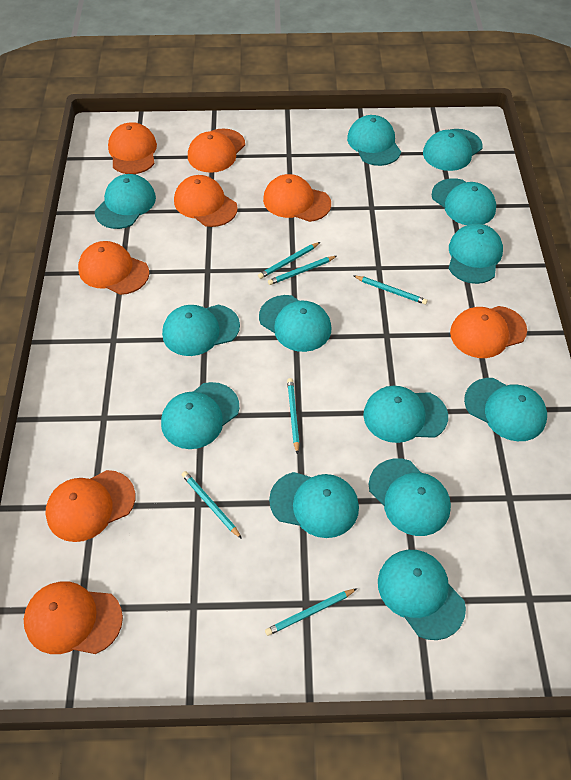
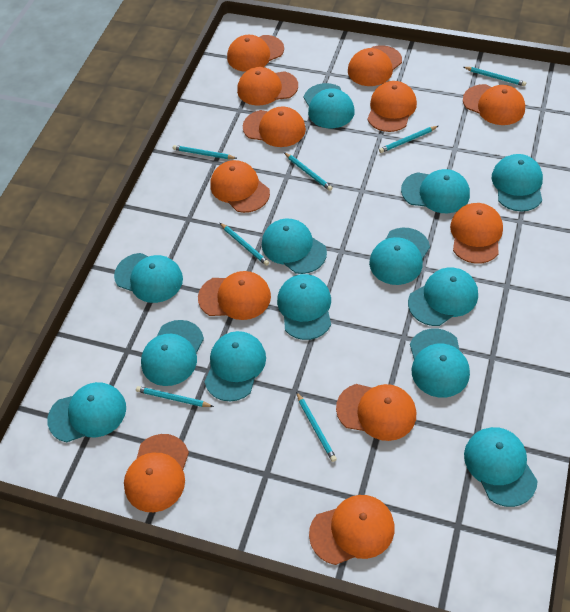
orange cap: [24,581,123,654] [45,470,135,542] [78,241,149,295] [108,122,157,174] [174,175,238,227] [188,128,245,173] [263,174,331,222] [450,306,527,358] = 8 -> [124,434,189,512] [198,271,271,320] [210,160,270,213] [227,35,284,72] [237,67,298,106] [243,106,306,147] [309,495,395,565] [336,384,416,441] [348,45,402,86] [367,81,417,132] [450,203,503,264] [463,84,525,125] = 12
turquoise pencil: [182,471,242,539] [258,242,320,279] [265,588,358,636] [268,256,337,285] [287,378,300,454] [354,276,428,305] = 6 -> [136,386,214,407] [173,145,237,159] [220,223,269,266] [284,152,333,191] [296,392,337,462] [379,126,438,153] [464,67,526,86] = 7

